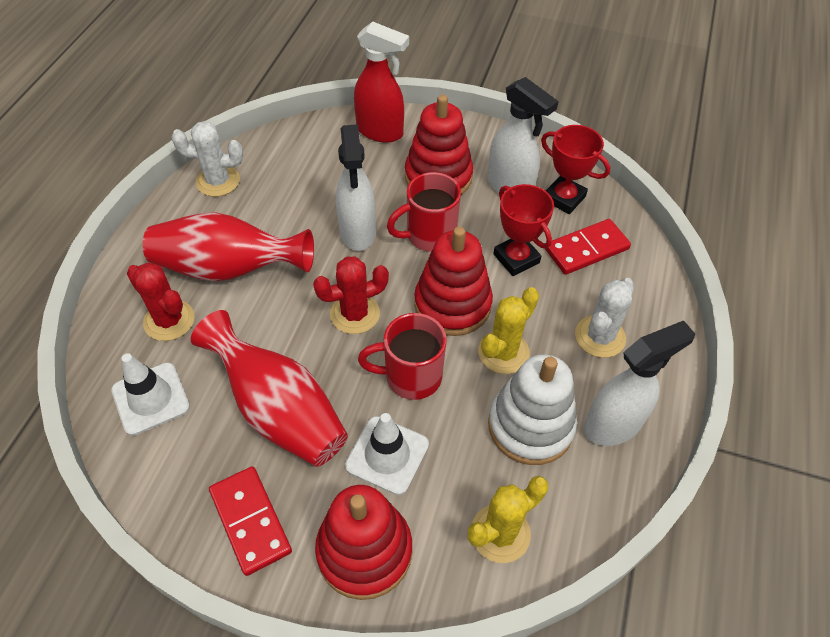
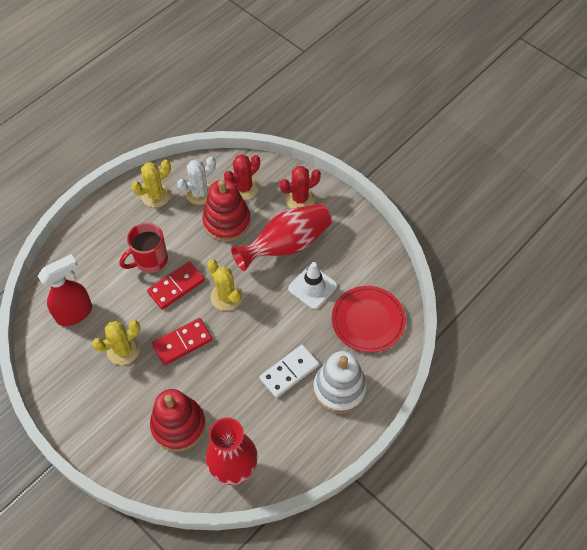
red mug: [358,313,447,400] [387,172,461,252] = 2 -> [120,223,168,273] = 1
red plate: none = 0 -> [332,286,406,353] = 1
red stacking toy: [315,485,412,600] [405,95,474,195] [414,227,493,336] = 3 -> [150,389,206,451] [202,179,251,242] = 2
red trophy: [493,184,554,276] [541,125,611,214] = 2 -> none = 0
white cactus: [171,121,243,197] [575,278,635,358] = 2 -> [177,157,216,205] = 1
white domino: none = 0 -> [260,345,319,398] = 1
white spray bottle: [336,124,376,251] [488,77,559,194] [584,320,695,446] = 3 -> none = 0
white traffic cone: [111,353,190,436] [345,413,429,495] = 2 -> [288,262,337,309] = 1
yellow cactus: [468,476,549,563] [478,287,539,374] = 2 -> [92,320,140,365] [131,160,171,208] [207,259,243,311] = 3

